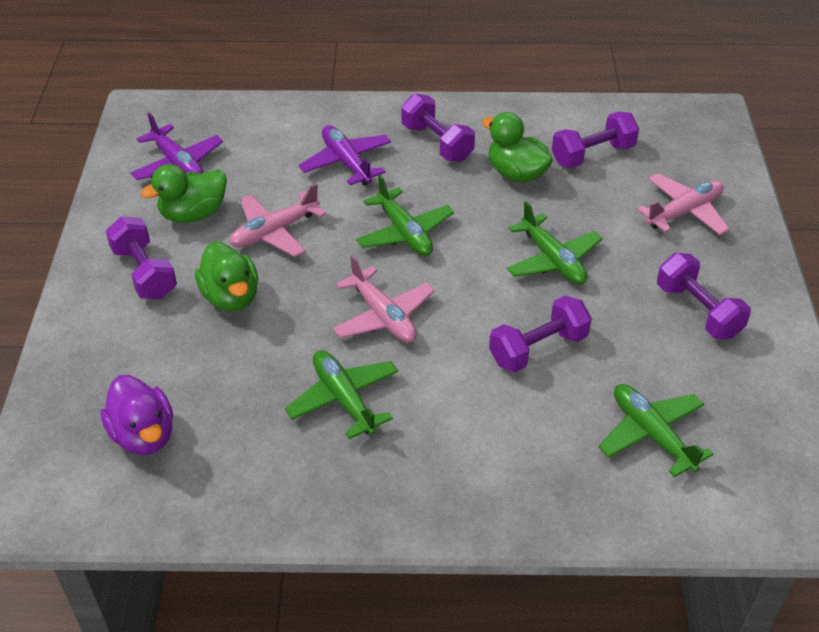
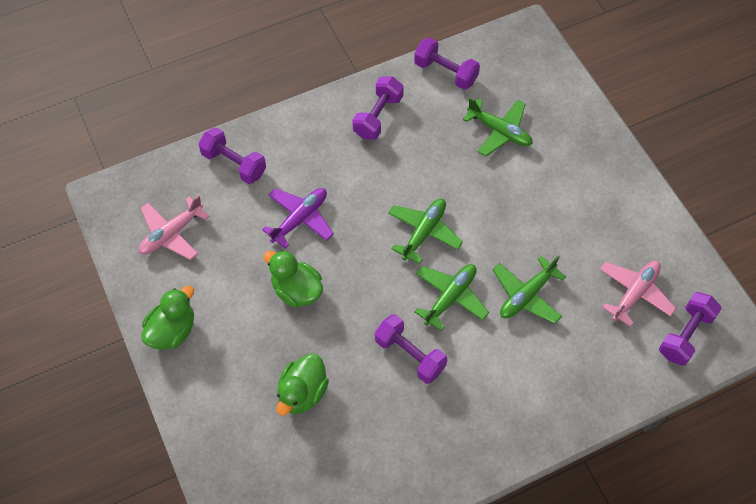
pink plane: [230,183,326,257] [332,255,435,343] [637,173,730,235] = 3 -> [138,195,210,260] [600,260,676,327] = 2
purple duck: [100,375,173,455] = 1 -> none = 0
purple plane: [131,113,223,180] [299,125,391,185] = 2 -> [262,188,334,249] = 1

